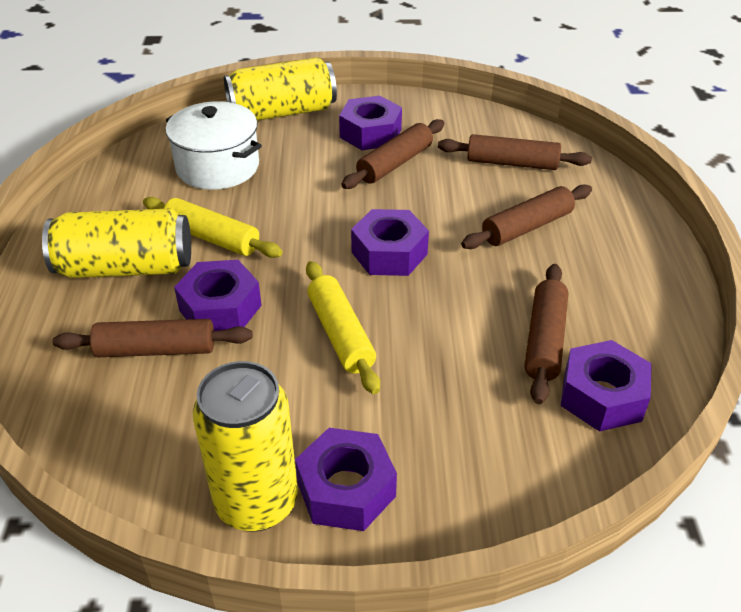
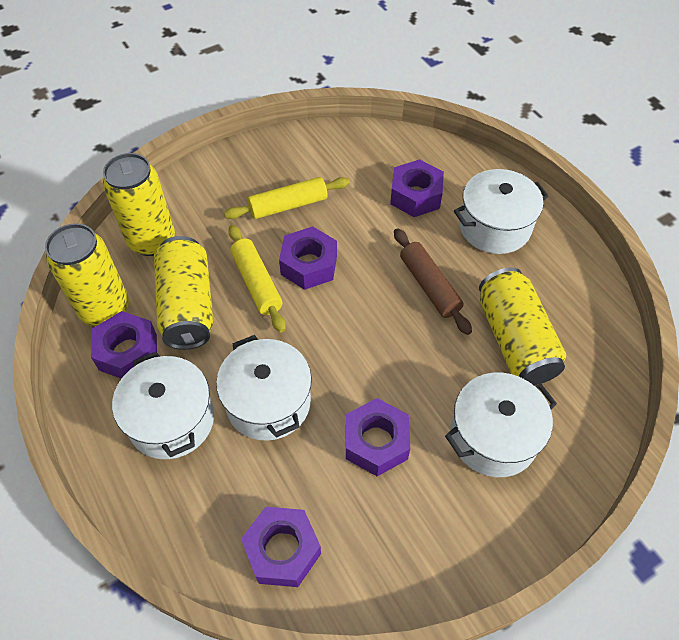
brown rolling pin: [53,319,252,357] [341,119,444,189] [438,134,592,170] [461,184,592,249] [524,264,568,404] = 5 -> [394,228,472,335] = 1
white pot: [166,101,262,190] = 1 -> [112,352,214,459] [216,335,312,441] [445,372,557,477] [454,169,549,254] = 4
yellow can: [42,208,191,278] [193,361,298,532] [224,57,337,121] = 3 -> [45,223,129,326] [103,153,175,256] [154,236,213,350] [479,267,566,385] = 4

